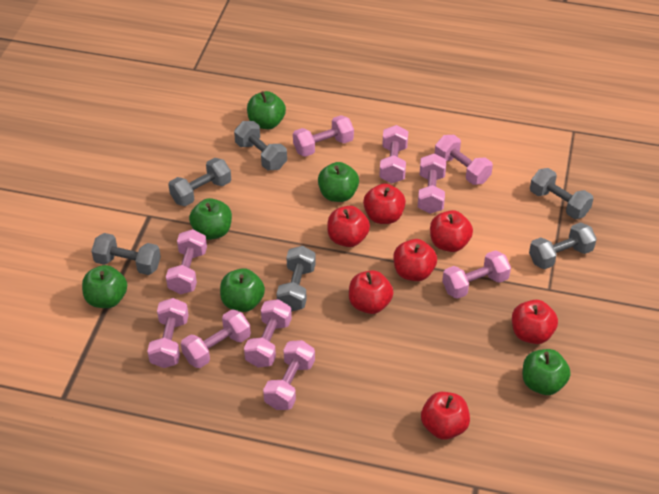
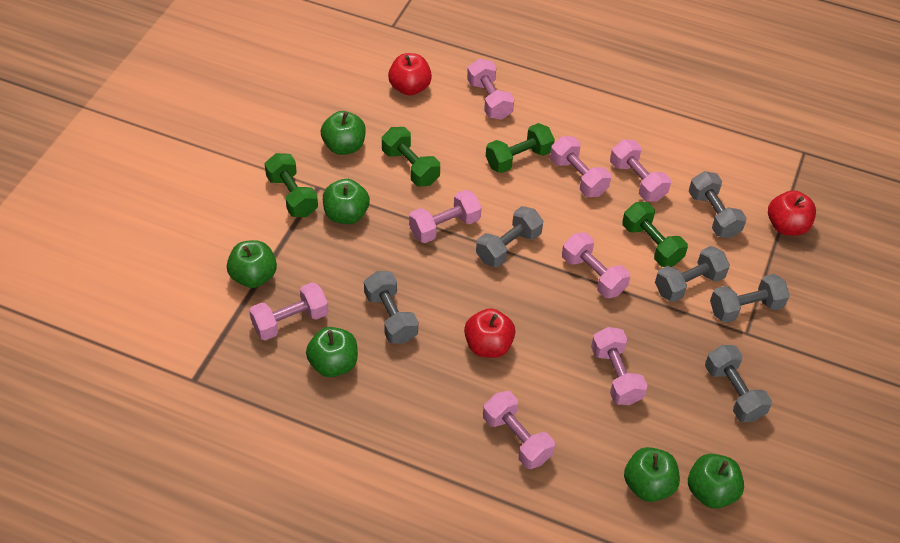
green dumbbell: none = 0 -> [264,153,318,217] [382,127,440,187] [486,123,555,173] [622,202,688,267] = 4
pink dumbbell: [147,298,189,368] [166,229,207,294] [181,309,251,368] [244,299,292,367] [263,340,315,410] [293,115,354,157] [379,125,408,183] [418,154,446,214] [435,135,493,185] [442,250,511,299] = 10 -> [249,282,329,341] [409,190,481,243] [467,59,514,120] [483,391,555,469] [550,136,611,197] [562,232,630,298] [591,327,648,405] [610,140,671,201] = 8
red apple: [327,206,370,247] [349,270,393,314] [363,183,406,224] [393,239,437,281] [421,392,470,440] [430,210,473,252] [512,300,558,344] = 7 -> [388,53,432,96] [464,308,515,358] [768,190,816,236] = 3

